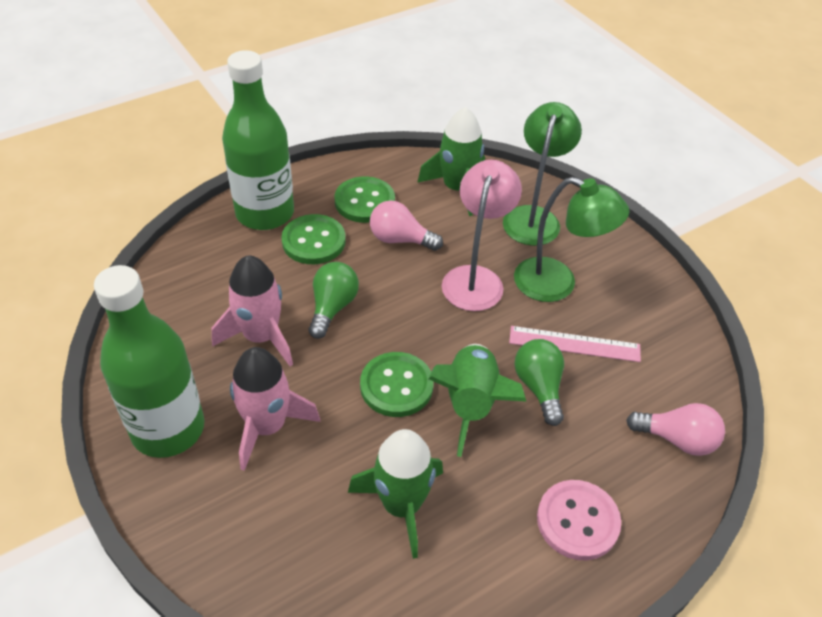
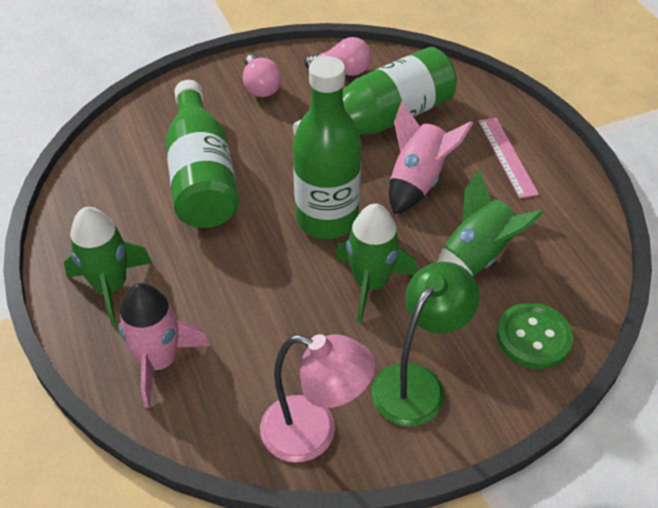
green bottle: [94,265,204,458] [222,50,294,230] = 2 -> [166,80,239,228] [293,47,457,136] [293,56,362,239] = 3
green button: [281,214,346,264] [335,176,395,223] [360,352,434,417] = 3 -> [497,303,573,369] = 1
green lamp: [503,102,582,246] [514,177,629,302] = 2 -> [372,262,480,426] = 1
green light bulb: [308,262,359,339] [514,339,564,426] = 2 -> none = 0
pink button: [537,480,621,560] = 1 -> none = 0

